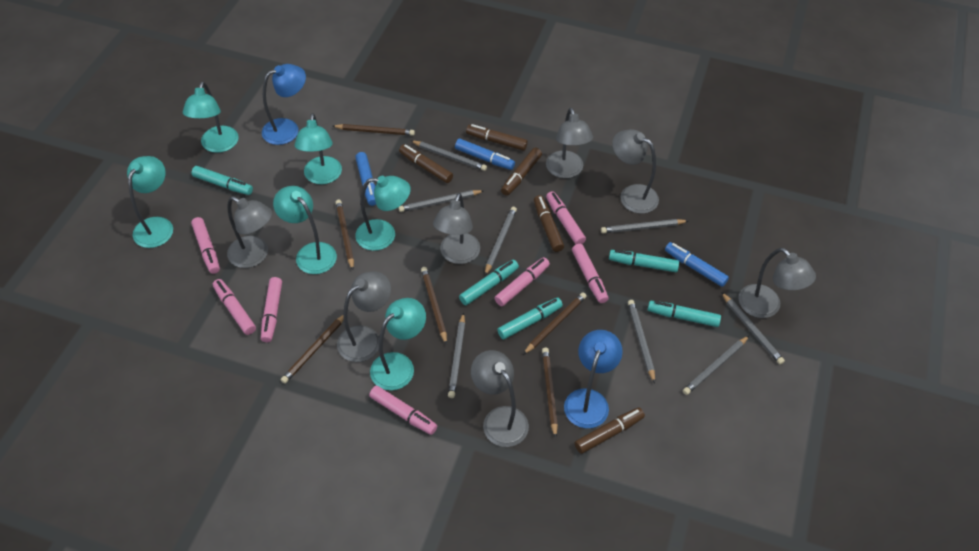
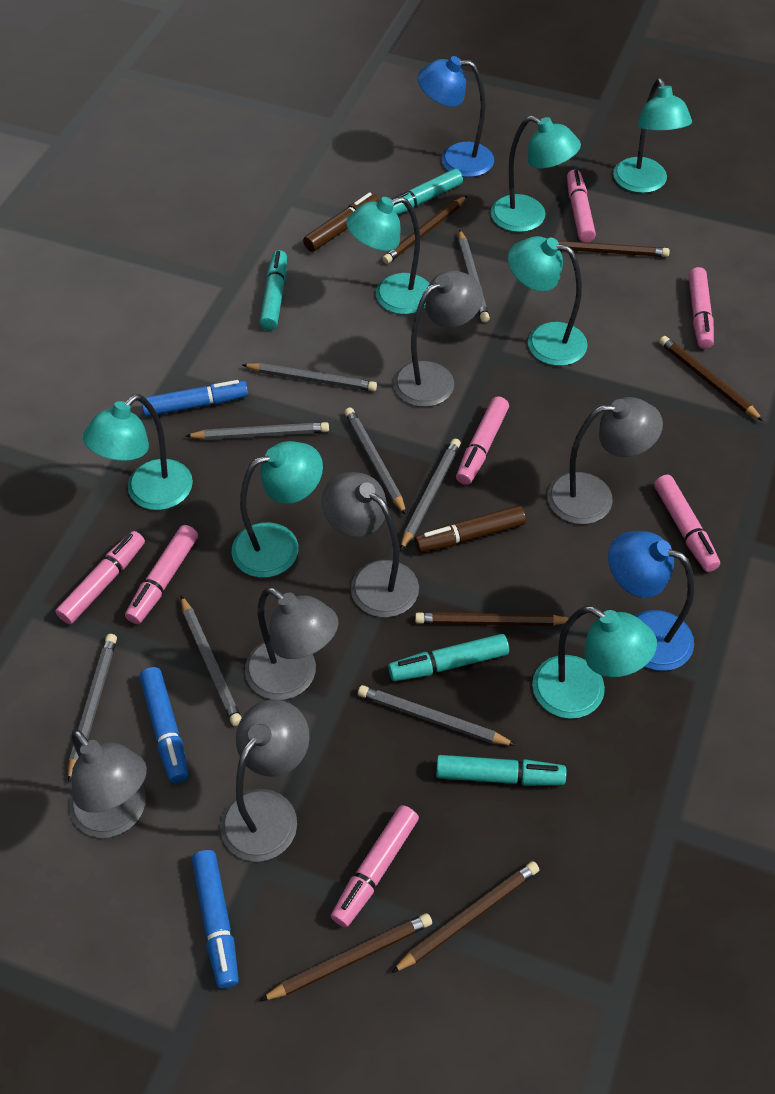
brown marker: [399,144,453,183] [466,124,528,151] [501,148,542,196] [534,195,564,252] [574,407,645,454] = 5 -> [303,192,380,252] [414,505,526,553] = 2
grey lamp: [227,196,272,268] [337,271,391,362] [433,193,480,264] [471,350,529,447] [546,108,593,178] [612,129,659,214] [738,248,816,318] = 7 -> [69,729,147,838] [220,699,310,862] [245,587,338,700] [322,472,419,618] [393,270,483,407] [547,397,663,524] = 6
turquoise lamp: [127,156,173,248] [183,82,239,153] [273,186,337,274] [294,113,342,185] [355,176,411,251] [370,298,426,390] = 6 -> [83,394,193,510] [232,441,323,578] [346,197,430,314] [491,116,581,232] [508,236,588,366] [532,606,657,719] [613,78,692,193] = 7
turquoise marker: [191,166,253,195] [459,260,519,305] [497,297,563,339] [609,250,679,272] [648,301,721,327] = 5 -> [260,250,287,330] [388,634,509,681] [391,169,463,215] [436,755,566,786] = 4

